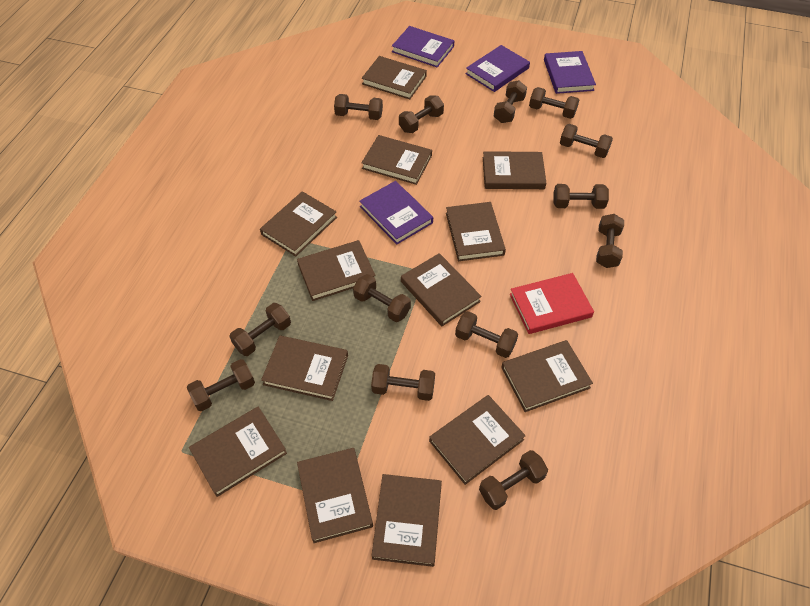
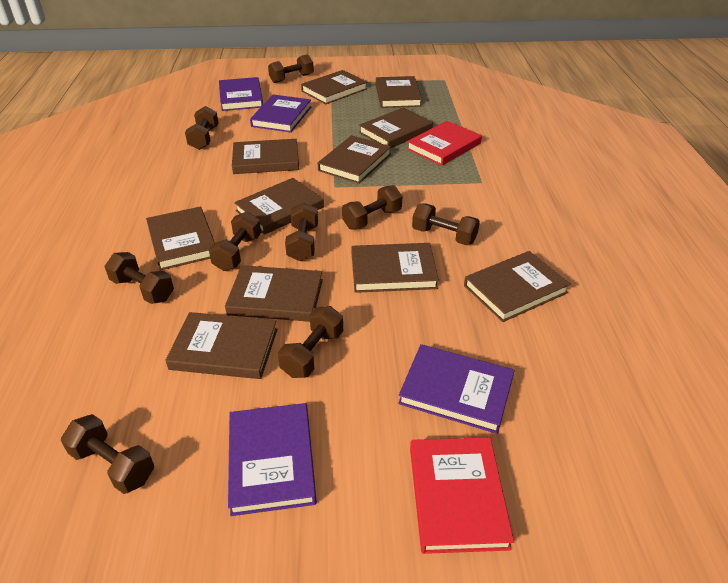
brown book: [189,406,287,497] [260,191,337,256] [261,335,348,401] [297,240,375,301] [297,448,373,543] [362,56,427,99] [362,135,432,185] [371,474,442,567] [401,253,482,326] [429,395,526,485] [446,202,506,261] [483,151,546,189] [501,340,593,412] = 13 -> [146,207,215,270] [165,312,277,379] [225,265,323,322] [232,139,299,174] [234,178,324,235] [301,70,367,104] [317,135,391,184] [351,243,439,293] [359,108,433,148] [376,76,422,108] [464,251,571,322] = 11
brown dumbbell: [187,359,255,411] [229,303,291,356] [334,94,383,120] [353,274,411,322] [371,364,435,401] [399,95,444,133] [455,311,518,358] [479,450,548,510] [494,80,527,123] [529,87,579,119] [553,184,609,209] [560,124,613,158] [596,214,624,268] = 13 -> [61,414,154,494] [105,252,174,304] [185,106,218,150] [208,212,261,271] [268,54,314,83] [278,306,343,378] [285,202,318,261] [342,185,402,229] [412,203,480,245] = 9
red book: [510,273,594,334] = 1 -> [407,121,482,166] [410,437,514,554] = 2

